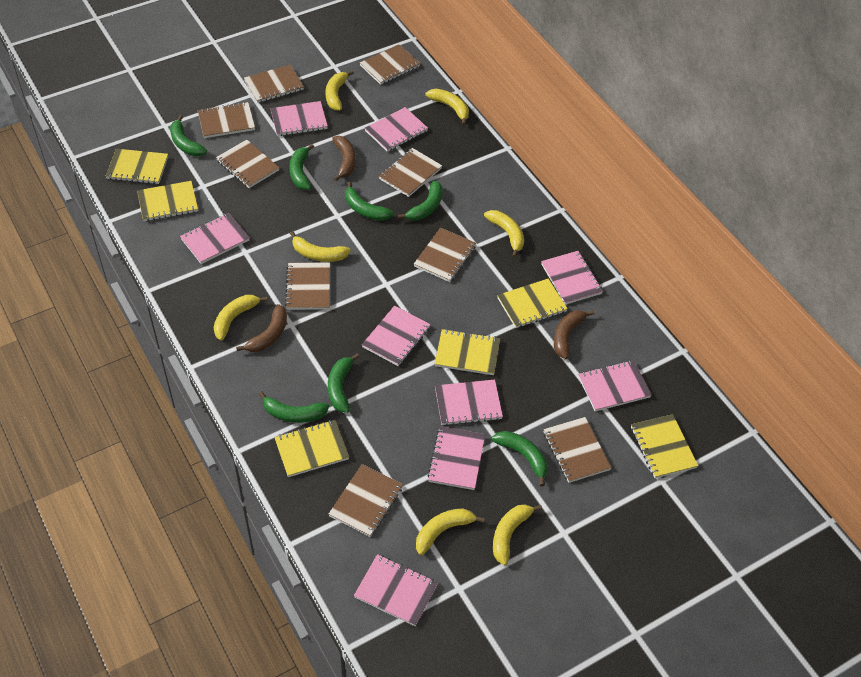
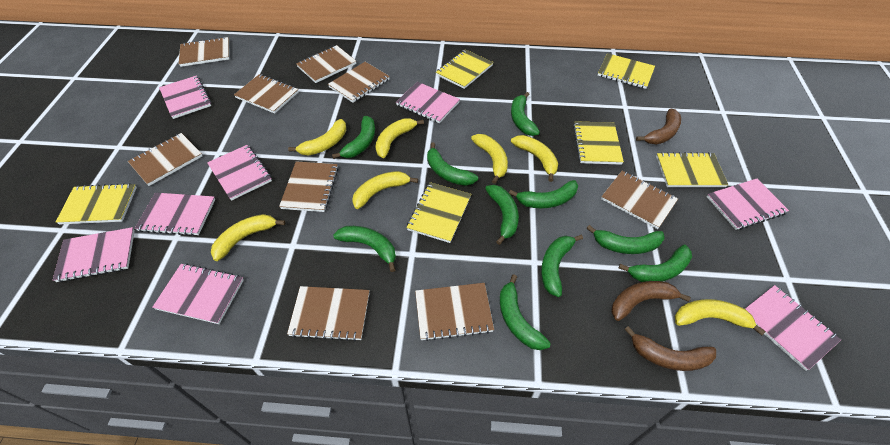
green banana: [170,115,207,156] [259,391,329,423] [289,144,314,190] [328,353,360,413] [345,182,394,221] [398,181,442,220] [492,431,548,486] = 7 -> [332,116,375,159] [333,226,396,272] [427,142,478,186] [485,185,519,245] [500,274,551,350] [509,180,578,208] [511,92,540,136] [541,235,583,297] [587,225,665,254] [619,245,692,282] = 10
pink notebook: [180,213,250,264] [270,101,328,136] [354,554,438,626] [362,306,431,366] [365,107,428,152] [427,426,485,490] [435,380,503,426] [541,251,603,305] [578,360,651,412] = 9 -> [53,227,135,282] [135,193,215,236] [152,263,244,324] [159,75,211,119] [207,145,272,201] [396,82,460,123] [707,179,789,230] [745,285,841,371] = 8

